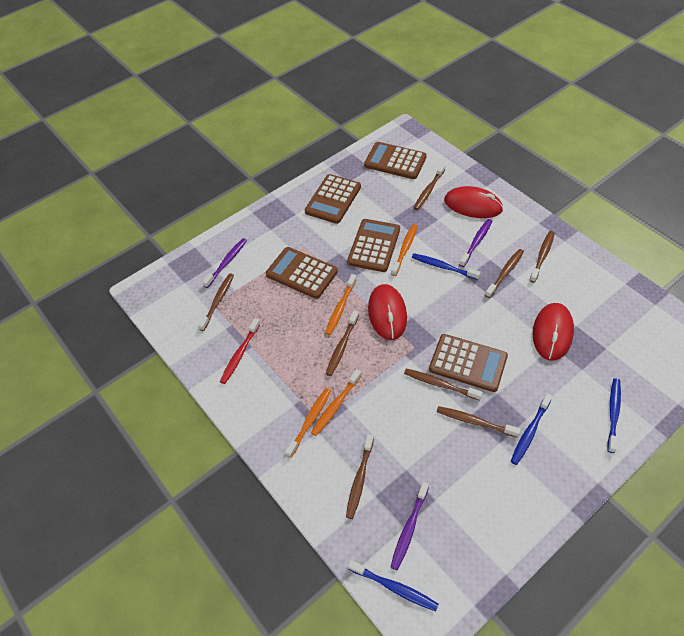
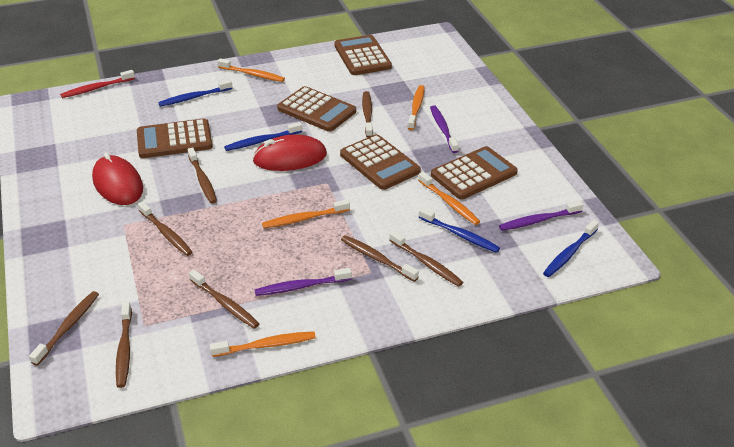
orange toothbrush: [285,388,331,458] [311,369,361,436] [325,274,357,335] [391,224,418,276] = 4 -> [210,331,316,357] [217,58,285,82] [262,199,350,228] [408,85,425,130] [418,172,480,225] = 5
red mouse: [368,284,407,340] [444,186,503,218] [533,303,574,361] = 3 -> [92,152,143,205] [252,135,327,171] = 2

